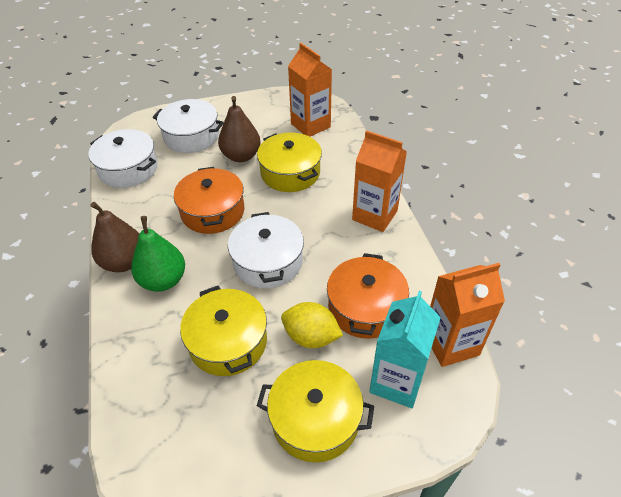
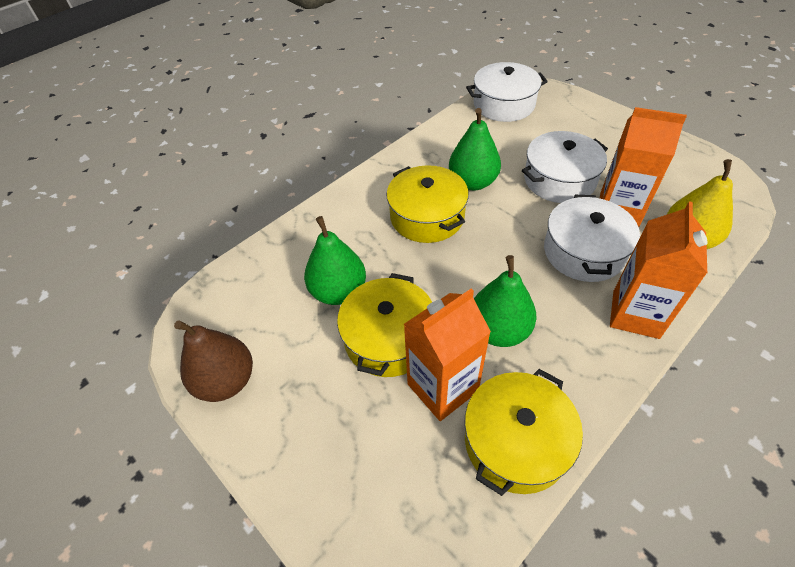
brown pear: [91,202,139,272] [218,96,260,162] = 2 -> [174,320,253,402] = 1
green pear: [131,216,185,292] = 1 -> [304,216,366,305] [449,108,501,190] [474,255,537,347] = 3
orange pot: [174,167,244,234] [327,253,409,339] = 2 -> none = 0
turquoise carton: [369,291,441,408] = 1 -> none = 0
yellow lemon: [281,302,343,348] = 1 -> none = 0
yellow pear: none = 0 -> [667,159,733,249] = 1

